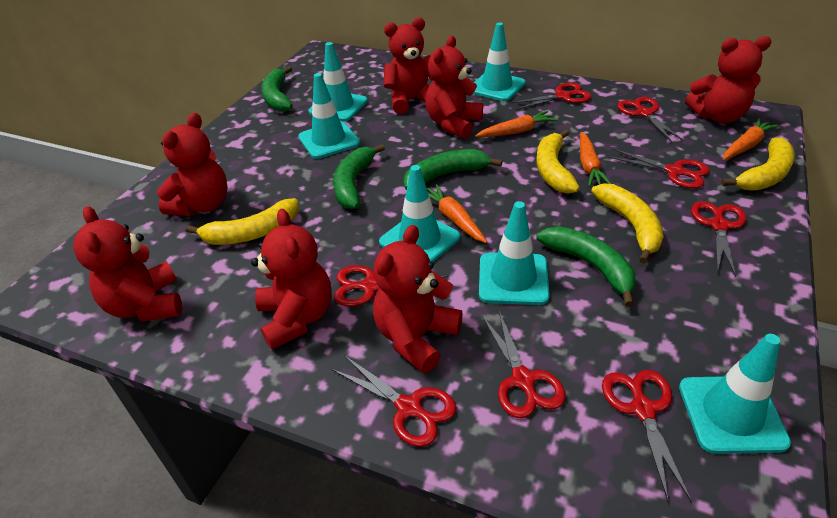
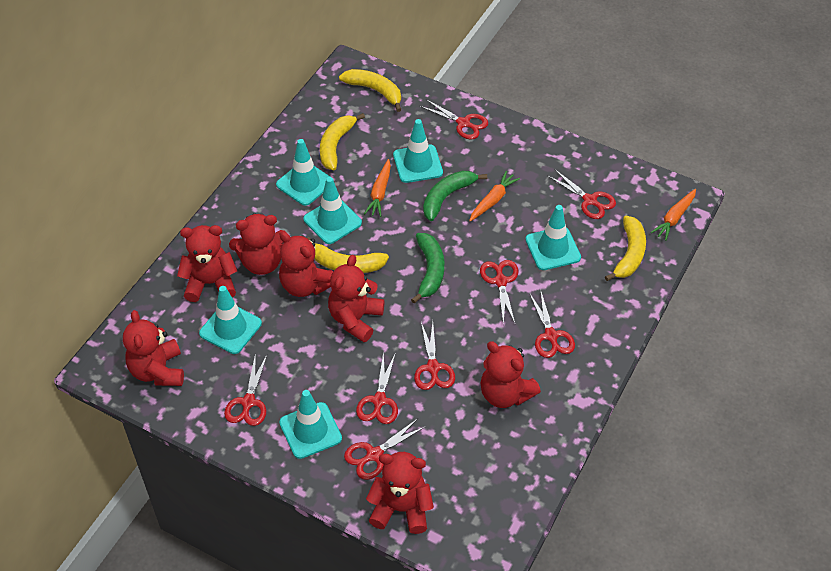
green banana: [261,66,293,112] [333,144,385,209] [403,149,503,190] [537,226,636,307] = 4 -> [411,233,444,303] [423,171,487,221] = 2
orange carrot: [427,184,487,243] [475,111,558,137] [580,132,611,187] [723,118,779,160] = 4 -> [364,159,391,217] [469,171,520,222] [651,189,696,241] = 3

